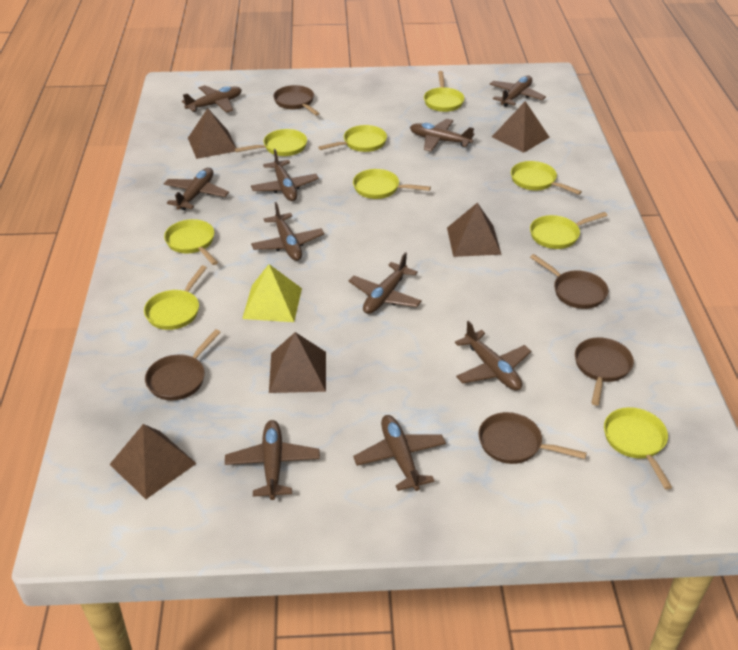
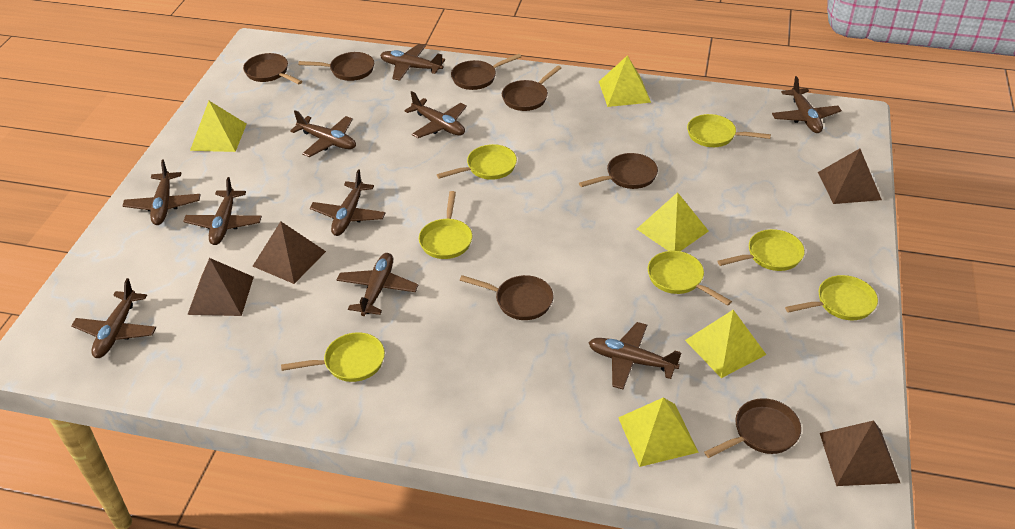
brown pan: [145,329,221,401] [273,85,320,116] [479,412,587,464] [530,254,608,309] [575,337,634,406] = 5 -> [243,53,302,84] [298,52,374,81] [451,54,521,90] [460,275,554,320] [502,65,561,111] [579,153,658,189] [704,398,801,458] = 7
brown pyramid: [109,424,197,499] [188,108,236,159] [269,332,326,393] [447,202,502,257] [492,101,550,153] = 5 -> [187,258,254,316] [253,221,326,284] [818,149,882,204] [820,420,900,486] = 4
yellow pan: [144,265,207,330] [164,219,218,265] [235,129,307,156] [318,125,387,152] [353,169,431,199] [424,71,465,112] [511,161,582,195] [530,212,608,249] [604,407,672,490] = 9 -> [281,332,385,382] [419,191,472,259] [437,144,517,180] [648,251,732,306] [687,114,771,147] [717,229,805,271] [785,275,878,320] = 7
yellow pyramid: [242,264,302,322] = 1 -> [190,101,246,152] [599,56,651,107] [618,398,699,467] [637,192,709,251] [685,310,766,378] = 5

